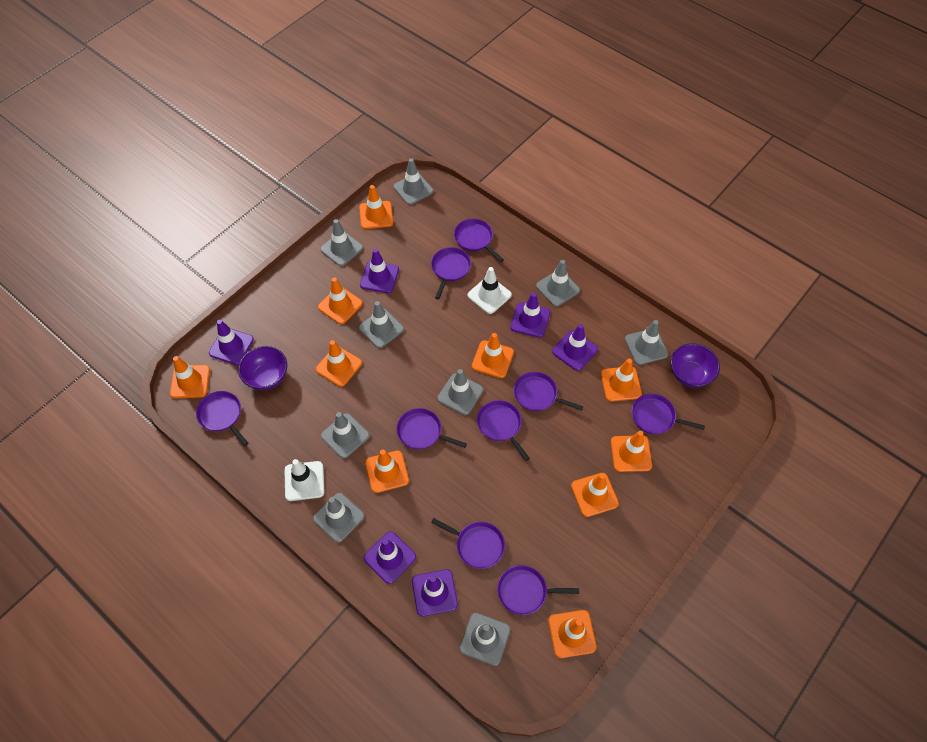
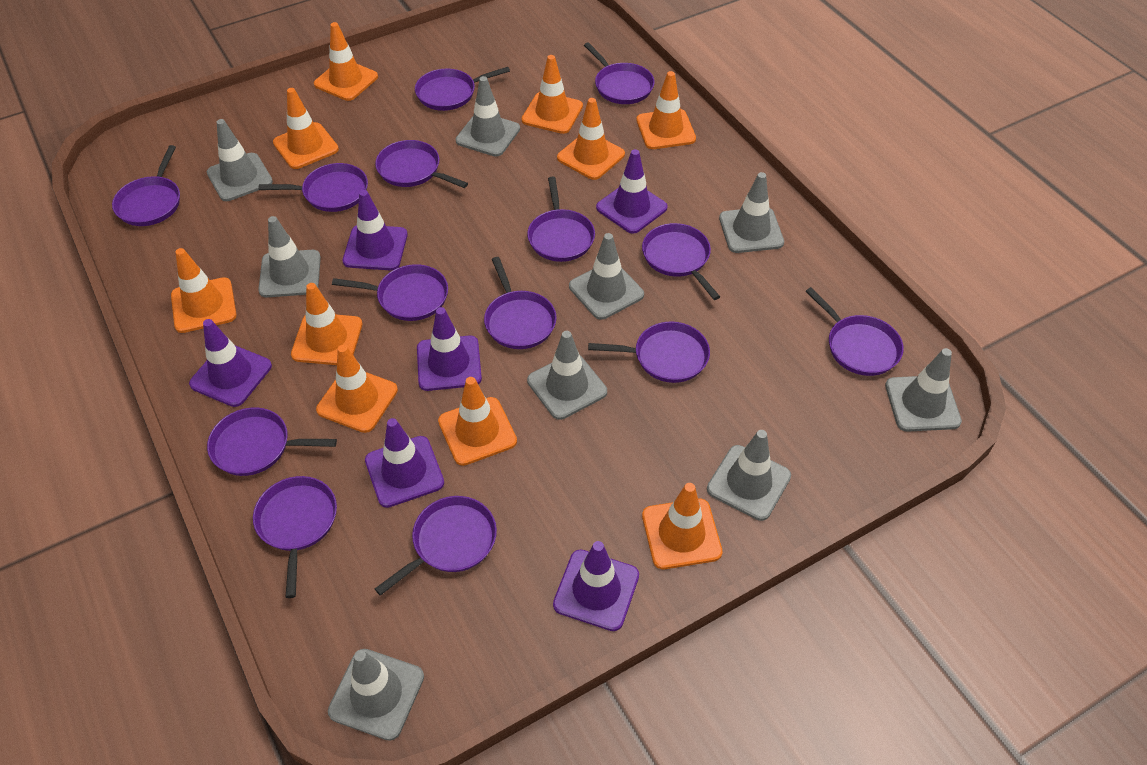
purple bowl: [238,346,287,390] [671,343,720,388] = 2 -> none = 0
purple pan: [196,391,248,446] [396,408,467,449] [431,247,471,299] [431,518,505,569] [454,219,504,262] [477,400,530,461] [497,565,579,615] [514,372,583,411] [632,394,705,434] = 9 -> [112,145,180,226] [207,407,337,476] [253,476,337,598] [259,163,368,212] [332,264,448,321] [375,140,468,188] [375,496,497,596] [415,67,510,111] [484,257,557,349] [527,177,595,262] [584,42,655,104] [588,321,710,383] [642,223,720,300] [805,287,904,376] = 14
white traffic cone: [284,459,324,501] [468,267,512,314] = 2 -> none = 0

